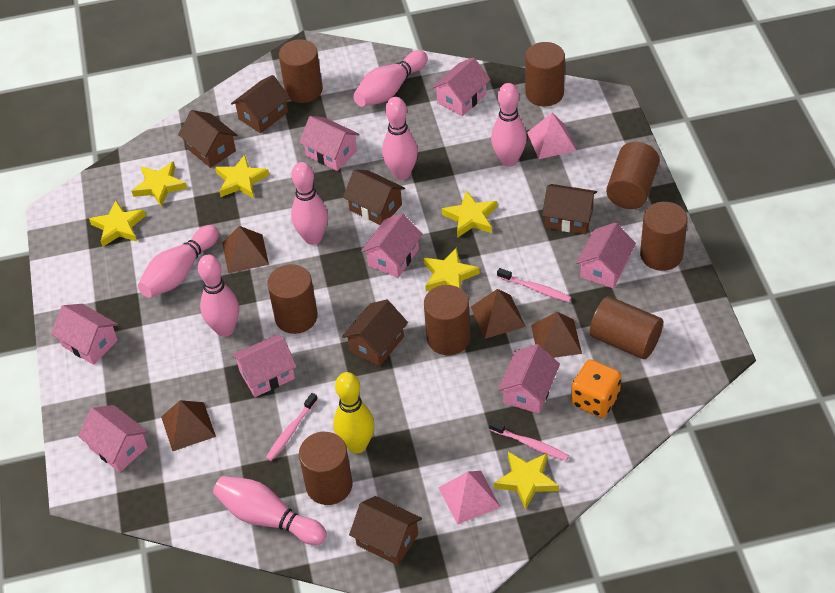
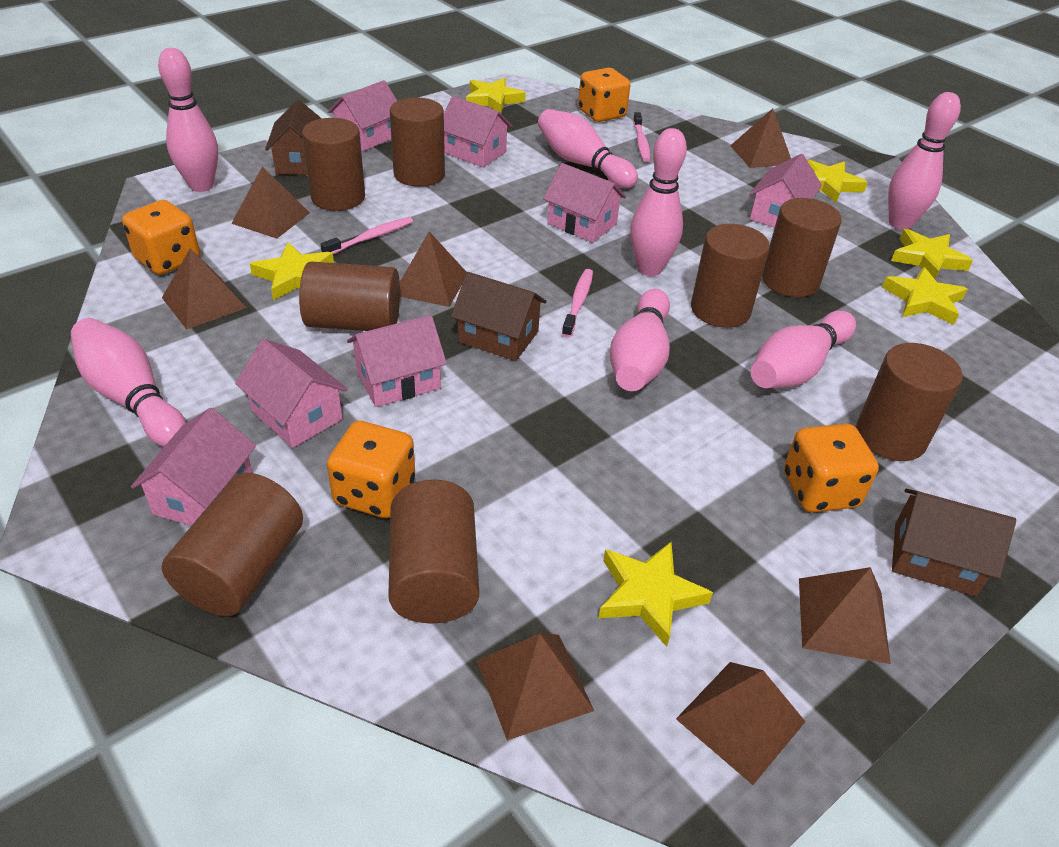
brown house: [178,110,238,168] [231,75,290,133] [342,300,408,367] [343,170,405,225] [349,496,422,565] [542,184,597,234] = 6 -> [265,100,322,175] [451,272,547,361] [892,489,1016,596] = 3
brown pyramid: [161,400,216,451] [222,226,269,273] [471,289,526,339] [531,312,582,358] = 4 -> [162,248,247,330] [231,166,310,239] [400,232,467,307] [477,633,594,741] [676,662,806,785] [730,108,791,168] [799,567,891,664] = 7
orange dice: [571,359,621,418] = 1 -> [122,200,200,275] [327,421,415,518] [578,68,630,122] [784,424,879,512] = 4
pink house: [51,304,118,365] [78,405,148,472] [232,335,297,397] [299,116,359,171] [361,213,423,278] [432,57,490,116] [498,344,560,414] [576,223,636,289] = 8 -> [131,408,256,526] [235,339,348,448] [328,80,397,151] [347,315,447,407] [444,96,512,167] [543,163,626,243] [750,154,822,228] = 7
pink pyramid: [438,471,500,525] [527,113,576,159] = 2 -> none = 0
yellow bowling pin: [333,372,374,454] = 1 -> none = 0

